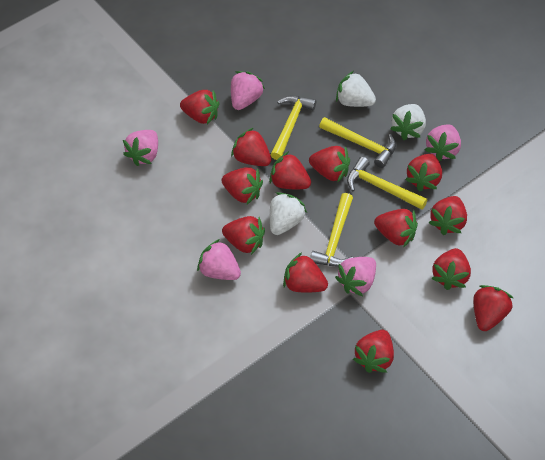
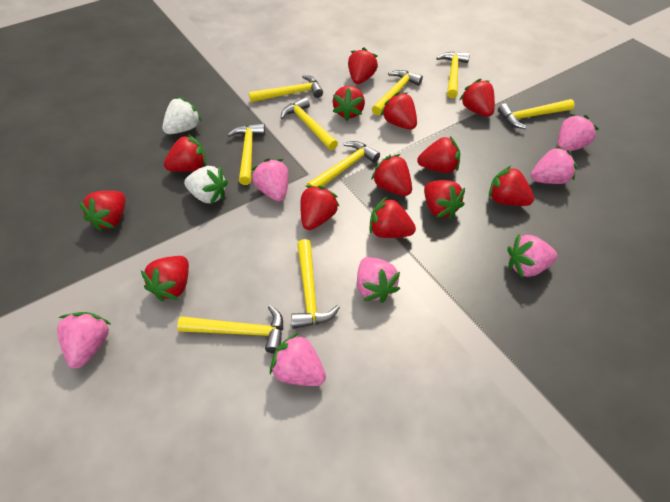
pink strawberry: [123,130,158,166] [197,239,241,280] [231,71,265,110] [335,257,376,296] [425,124,461,161] = 5 -> [57,312,112,368] [251,159,289,201] [270,332,326,386] [357,257,400,303] [507,234,557,278] [531,146,577,184] [558,114,599,151] = 7
white strawberry: [270,192,307,235] [336,71,376,107] [390,104,426,140] = 3 -> [162,97,202,134] [184,166,228,204] = 2
yellow hammer: [271,96,316,160] [310,193,353,266] [319,117,396,168] [347,157,427,210] = 4 -> [177,305,283,354] [227,123,265,185] [249,75,323,102] [281,97,338,150] [291,239,340,329] [307,141,380,187] [372,70,423,116] [437,52,470,98] [498,99,575,129] = 9

